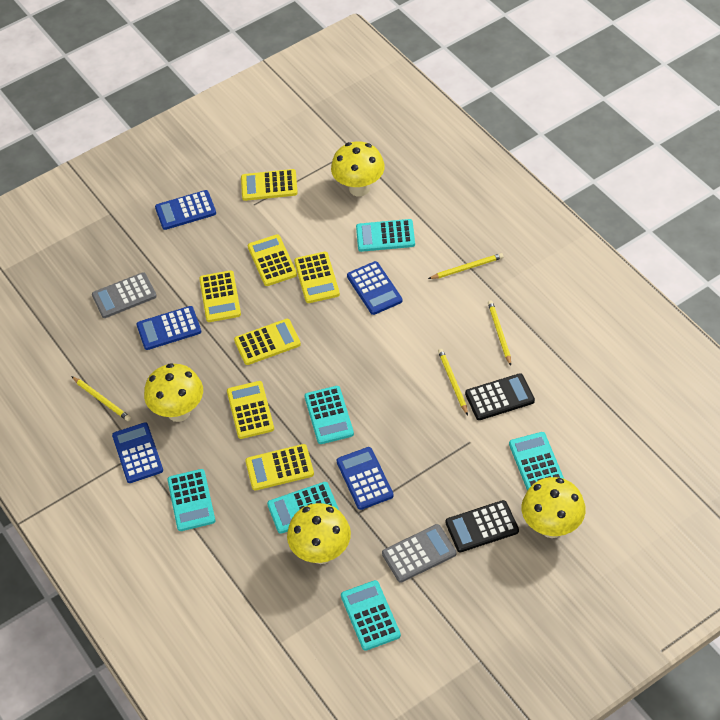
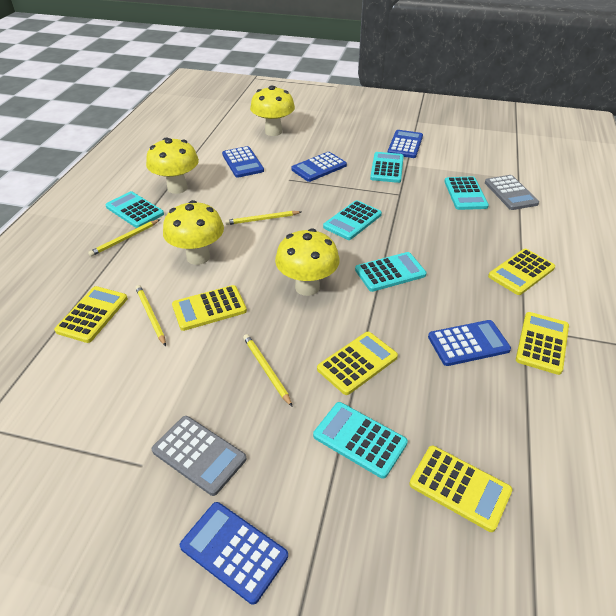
black calculator: [445,500,519,552] [465,373,535,420] = 2 -> none = 0
yellow calculator: [199,270,241,322] [227,381,274,439] [234,319,301,365] [241,169,298,201] [245,444,314,491] [248,234,297,286] [294,252,340,303] = 7 -> [54,286,128,343] [172,285,247,331] [317,332,398,395] [409,446,512,532] [488,249,555,295] [516,312,569,375] = 6

